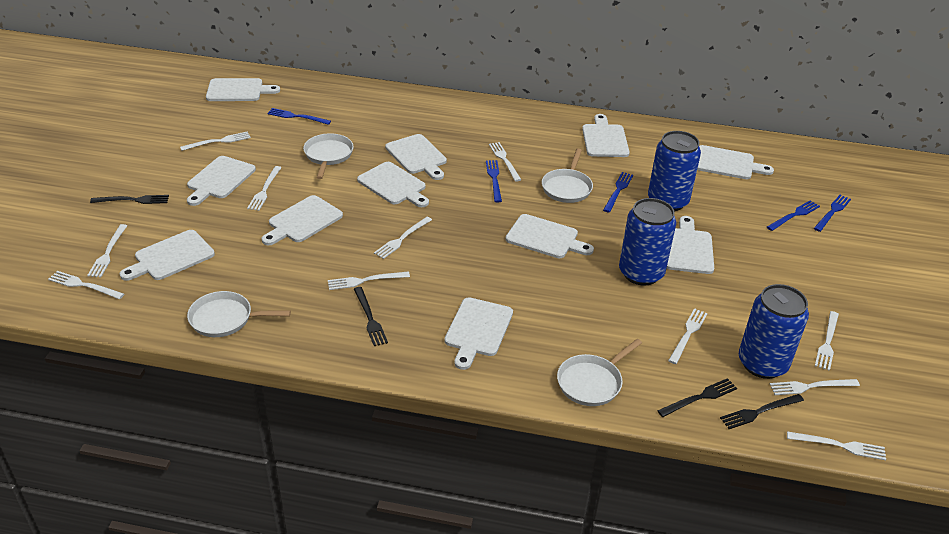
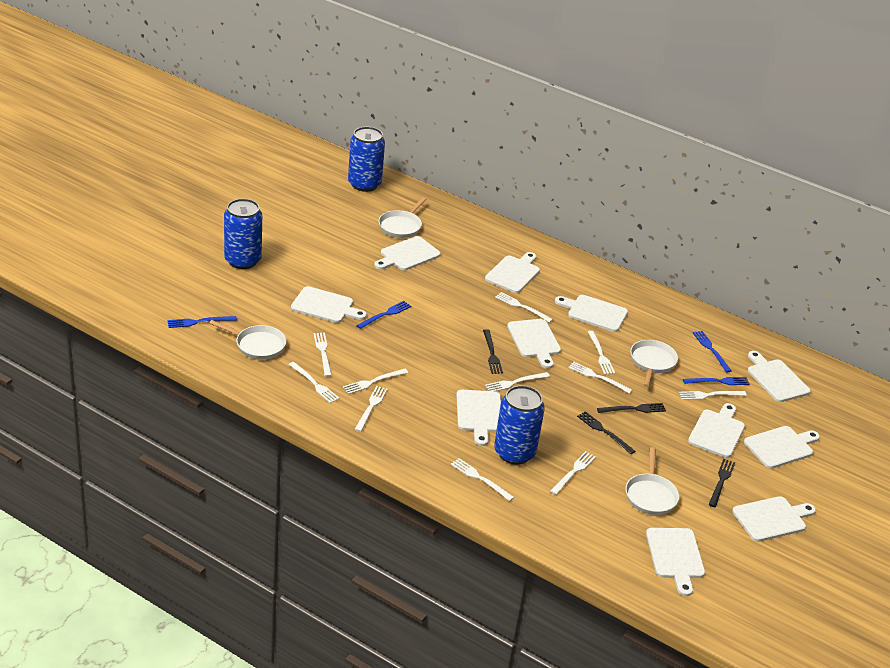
blue fork: [267,108,331,125] [486,160,502,202] [603,172,633,213] [767,200,820,231] [814,195,851,232] = 5 -> [168,316,237,328] [356,301,411,329] [683,377,750,385] [693,331,732,373] = 4

